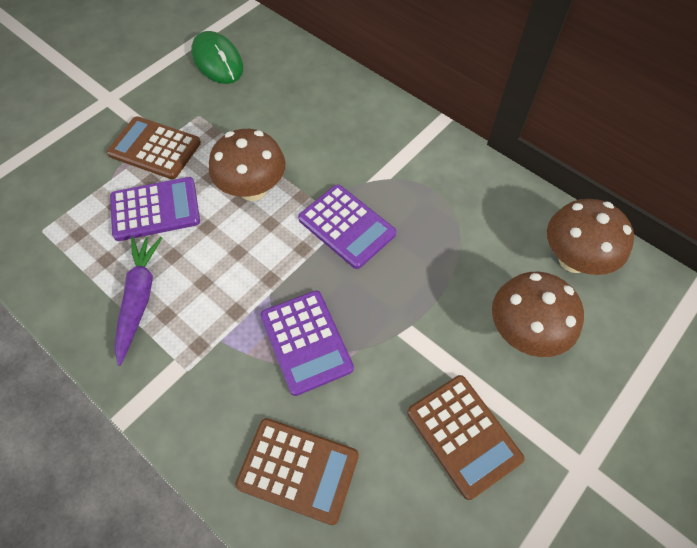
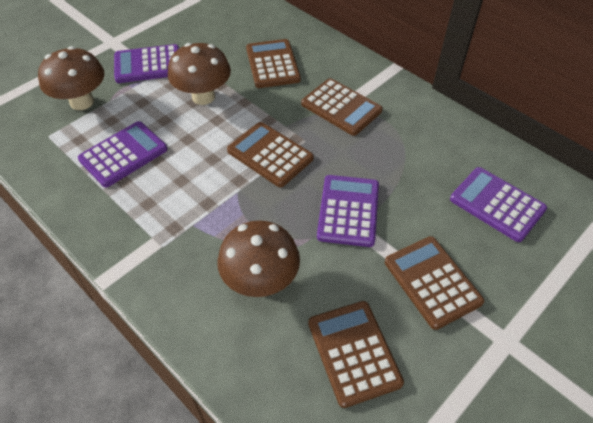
brown calculator: [107,116,201,179] [235,418,359,525] [407,375,524,500] = 3 -> [227,122,314,187] [246,39,301,88] [301,78,383,136] [308,301,404,408] [385,236,484,330] = 5
green mouse: [192,31,243,84] = 1 -> none = 0
purple calculator: [110,177,200,241] [260,291,354,396] [298,184,396,269] = 3 -> [78,121,168,188] [114,44,179,83] [317,175,379,247] [450,167,547,242] = 4
purple carrot: [114,237,162,366] = 1 -> none = 0

